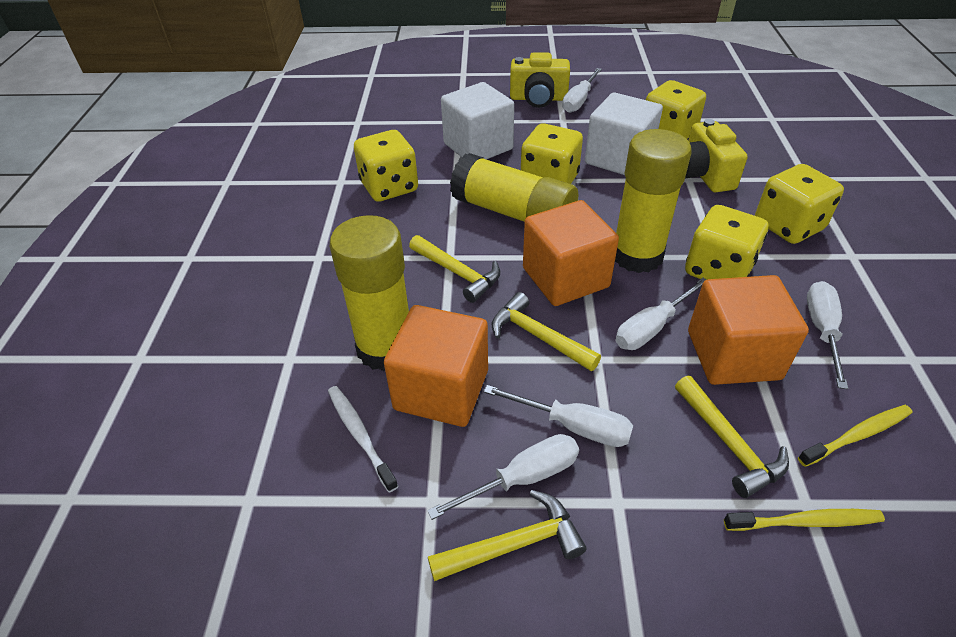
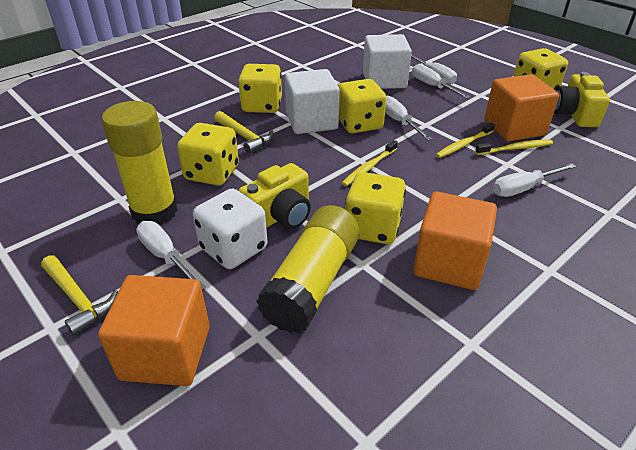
white dice: none = 0 -> [193,189,268,269] = 1
white toothbrush: [328,386,398,492] = 1 -> none = 0
yellow glue stick: [330,215,409,371] [450,153,578,222] [615,129,692,273] = 3 -> [102,101,178,225] [256,205,360,333] = 2
yellow hammer: [409,235,500,303] [428,490,586,581] [492,292,601,371] [675,376,789,498] = 4 -> [41,255,118,336] [214,111,274,154] = 2
yellow toothbrush: [724,509,885,531] [798,405,913,467] = 2 -> [342,140,398,186] [436,122,495,158] [475,140,553,155] = 3

